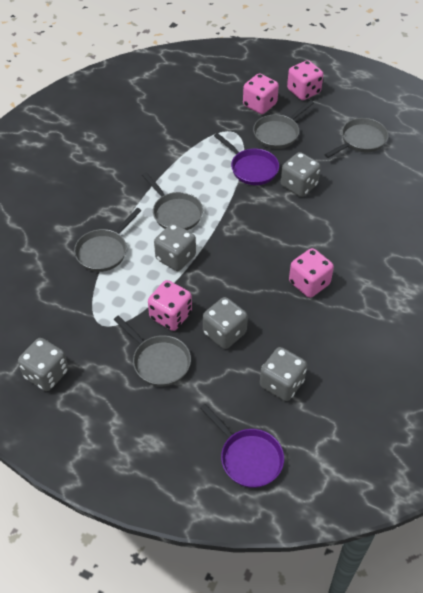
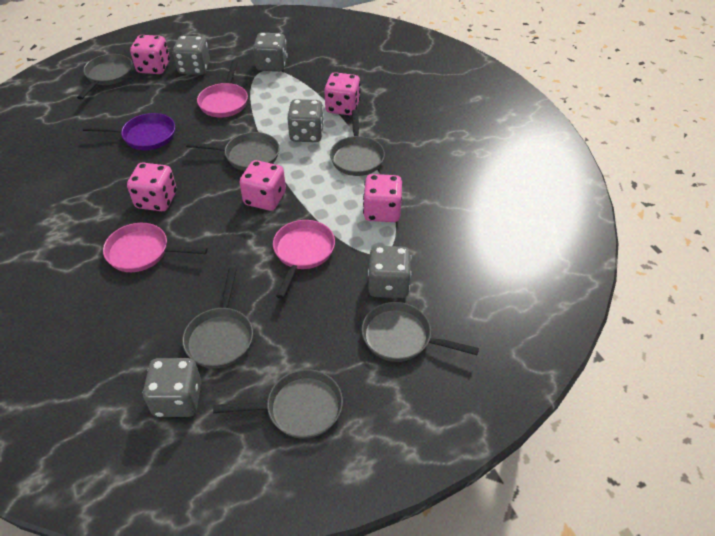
grey pan: [74,208,141,272] [114,316,191,386] [142,172,203,230] [253,100,314,149] [325,118,389,158] = 5 -> [77,54,133,99] [182,268,253,368] [186,132,280,171] [213,369,343,439] [330,110,385,176] [362,302,479,362] = 6
pink dice: [148,280,192,331] [243,73,279,114] [287,60,323,100] [289,248,334,298] = 4 -> [127,163,177,211] [130,35,170,74] [239,160,286,211] [324,72,360,115] [363,174,402,222] = 5
pink pan: none = 0 -> [103,223,208,272] [197,60,248,117] [273,220,335,299] = 3
purple pan: [200,404,284,488] [214,133,279,185] = 2 -> [83,113,175,150] = 1

